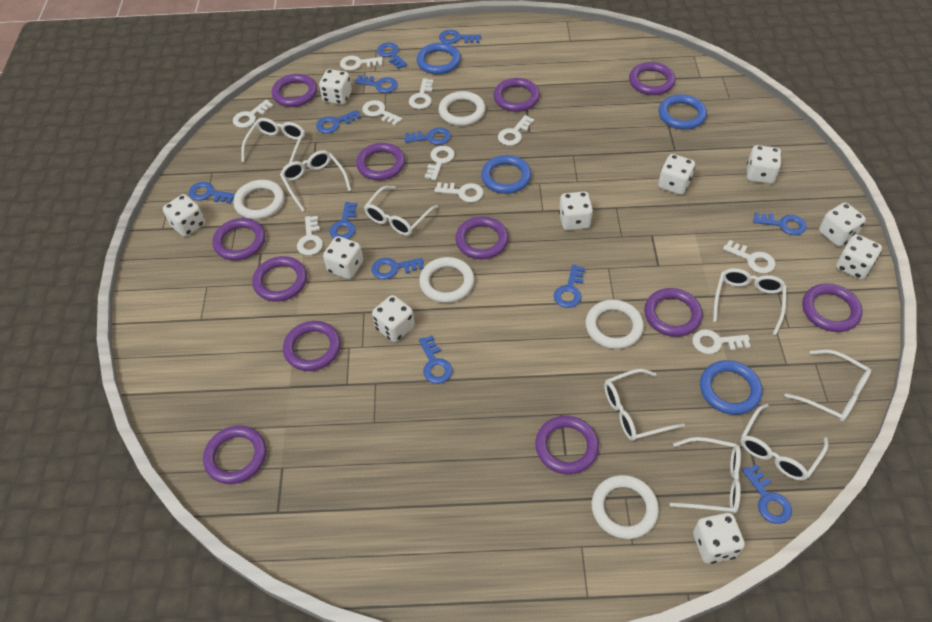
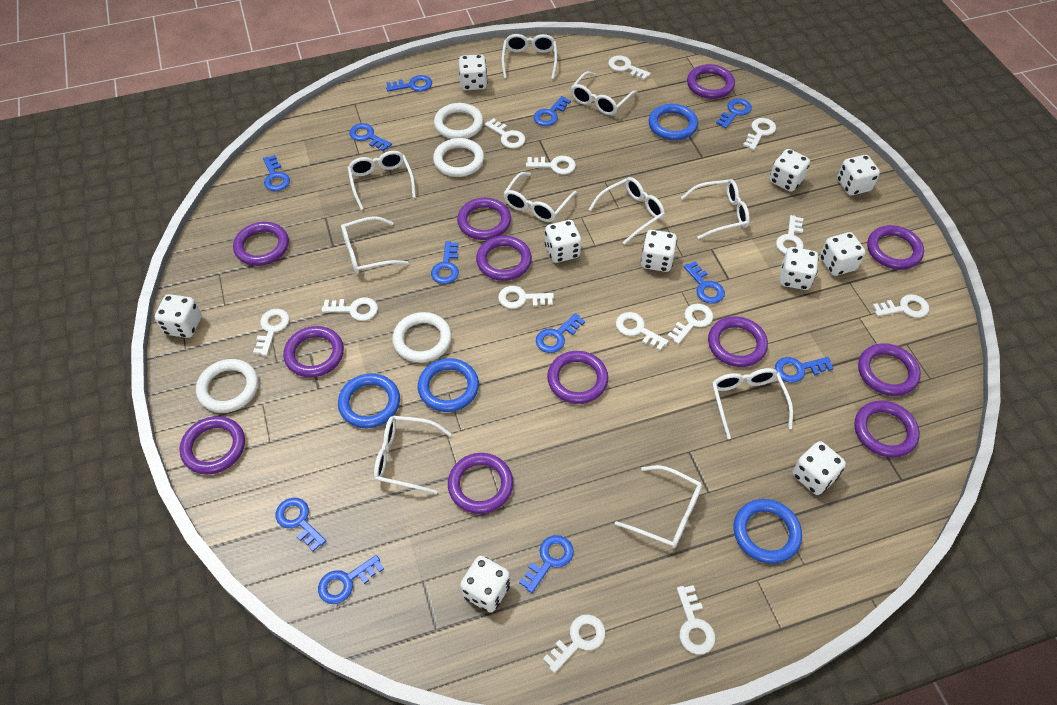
white glasses: [241,118,305,163] [280,150,351,212] [364,186,438,236] [604,369,685,441] [670,437,741,514] [713,268,787,335] [740,404,828,481] [784,350,871,422] = 8 -> [341,216,408,274] [348,151,416,210] [374,416,451,494] [502,34,557,79] [503,172,577,222] [571,71,638,115] [589,177,665,244] [615,465,702,548] [681,179,750,239] [712,368,793,439] = 10
white key: [233,100,274,128] [297,216,323,255] [340,56,383,71] [362,100,402,126] [409,78,434,109] [425,146,455,180] [434,182,484,202] [498,115,534,146] [692,329,751,354] [723,240,776,274] = 10 -> [253,309,290,356] [322,297,378,321] [485,118,526,148] [498,286,554,309] [526,156,576,174] [543,614,605,673] [608,55,651,80] [616,312,668,351] [667,304,713,344] [677,585,715,655] [743,118,776,150] [776,215,804,254] [872,294,929,318] = 13
white ring: [233,180,284,219] [419,257,474,303] [439,91,486,126] [585,300,644,349] [592,475,659,539] = 5 -> [196,359,258,413] [392,312,452,363] [433,138,484,177] [434,103,483,139] = 4

